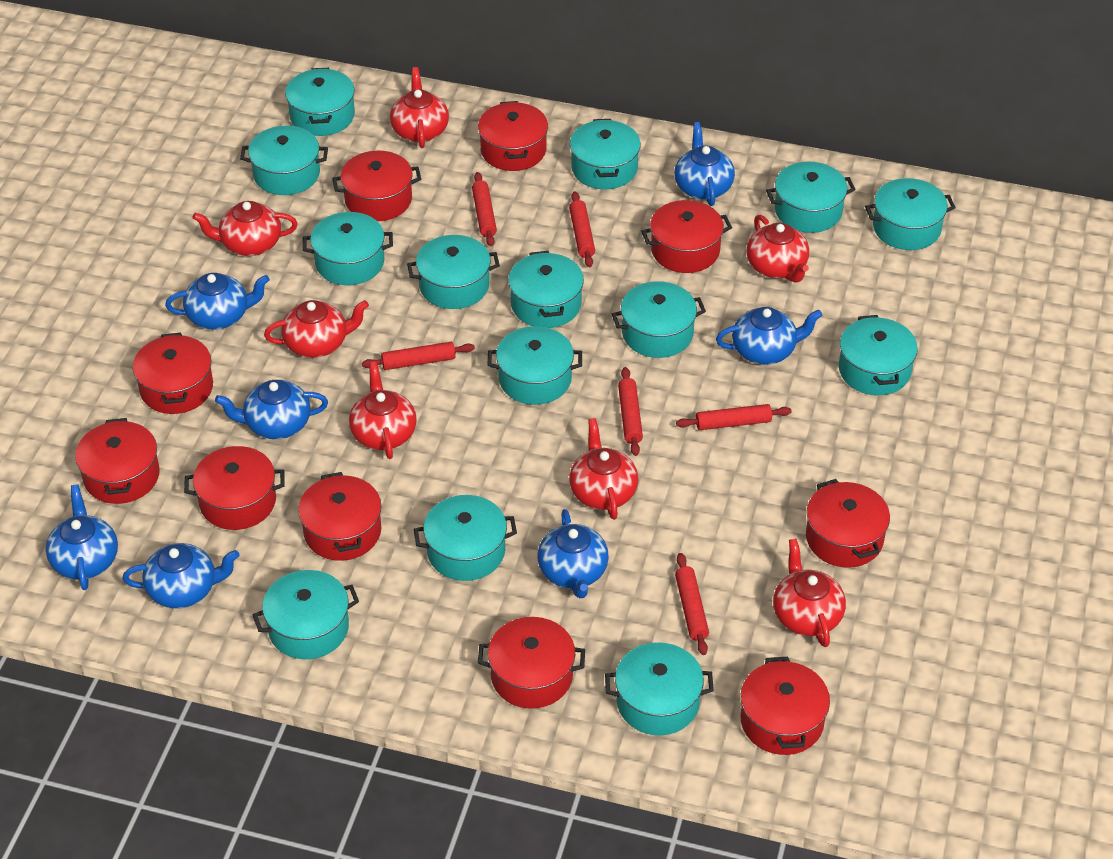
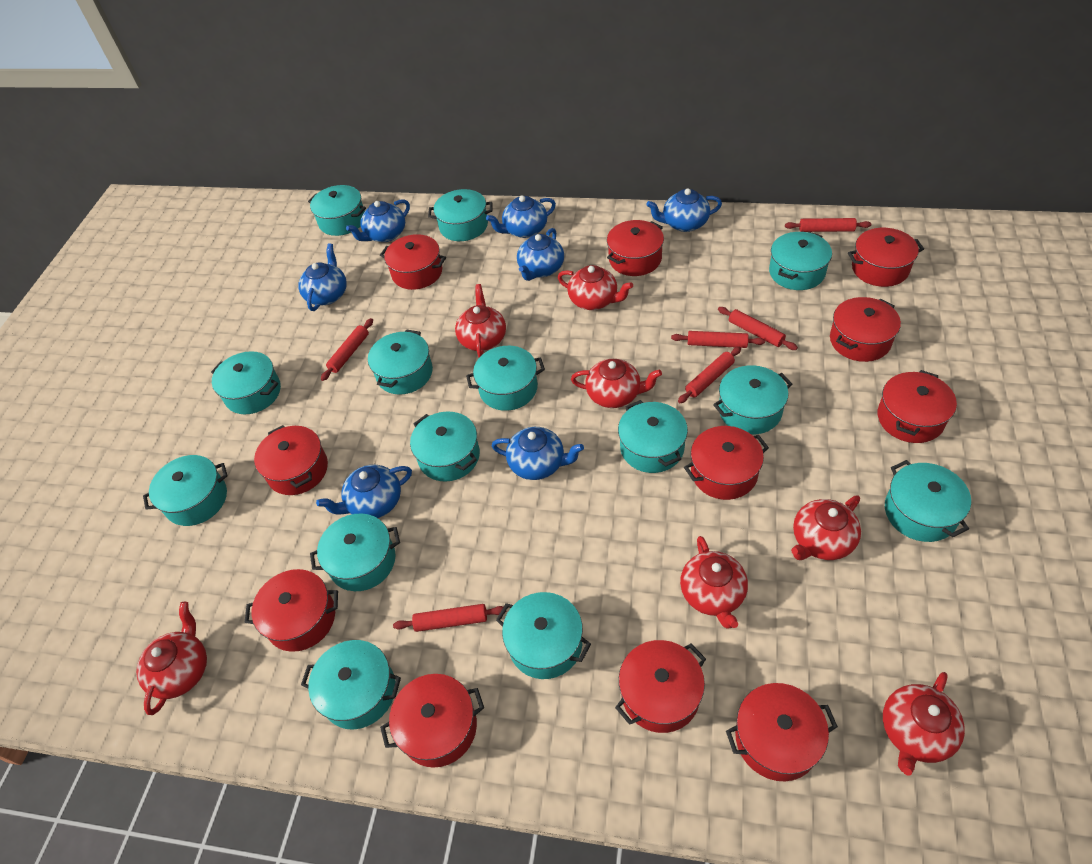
red pot: [75,418,160,504] [133,332,213,414] [184,446,284,530] [298,472,382,561] [332,151,421,221] [478,101,548,171] [478,617,585,709] [641,200,732,273] [741,657,830,755] [806,479,890,568] = 10 -> [245,569,338,652] [254,425,328,495] [380,234,446,290] [380,674,484,768] [607,220,664,276] [615,640,706,733] [684,426,769,500] [726,683,838,781] [830,297,901,362] [848,228,924,287] [878,370,957,443] = 11

